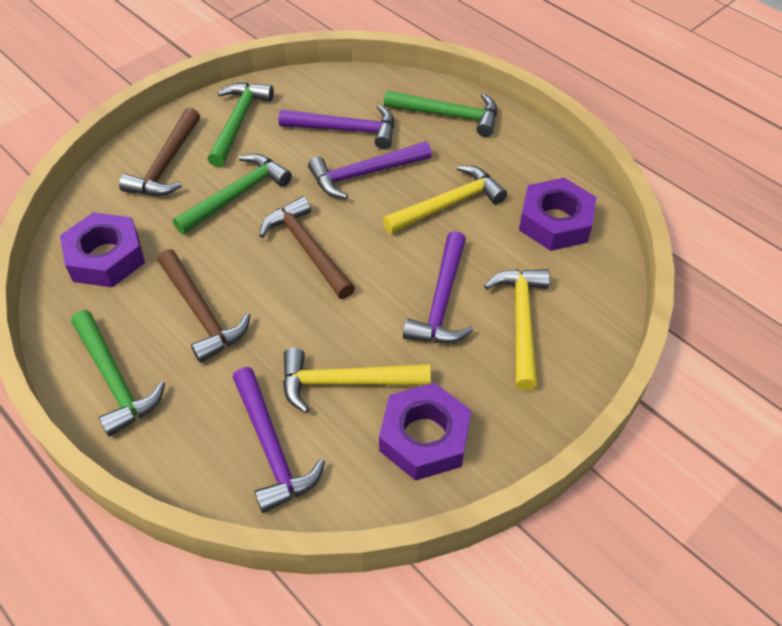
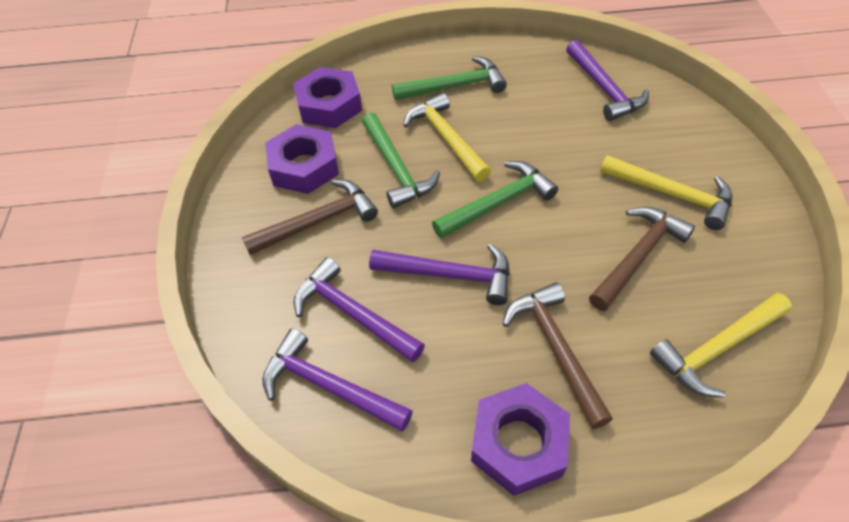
green hammer: [71,310,165,436] [173,154,292,234] [207,83,274,167] [384,91,497,137] = 4 -> [362,113,440,208] [392,56,507,100] [432,161,558,238] = 3

